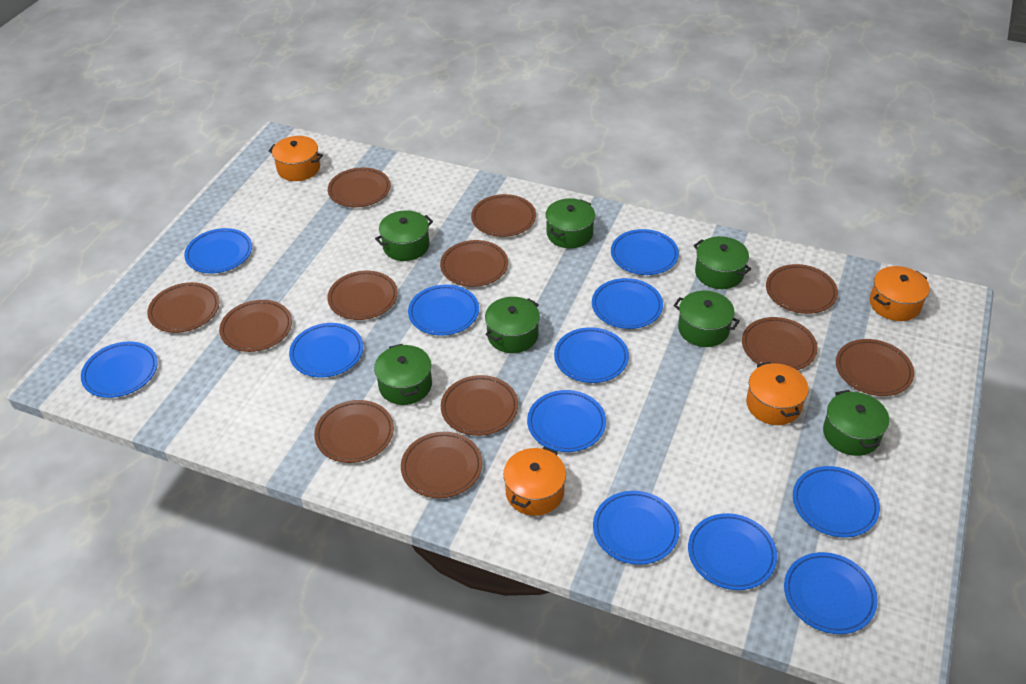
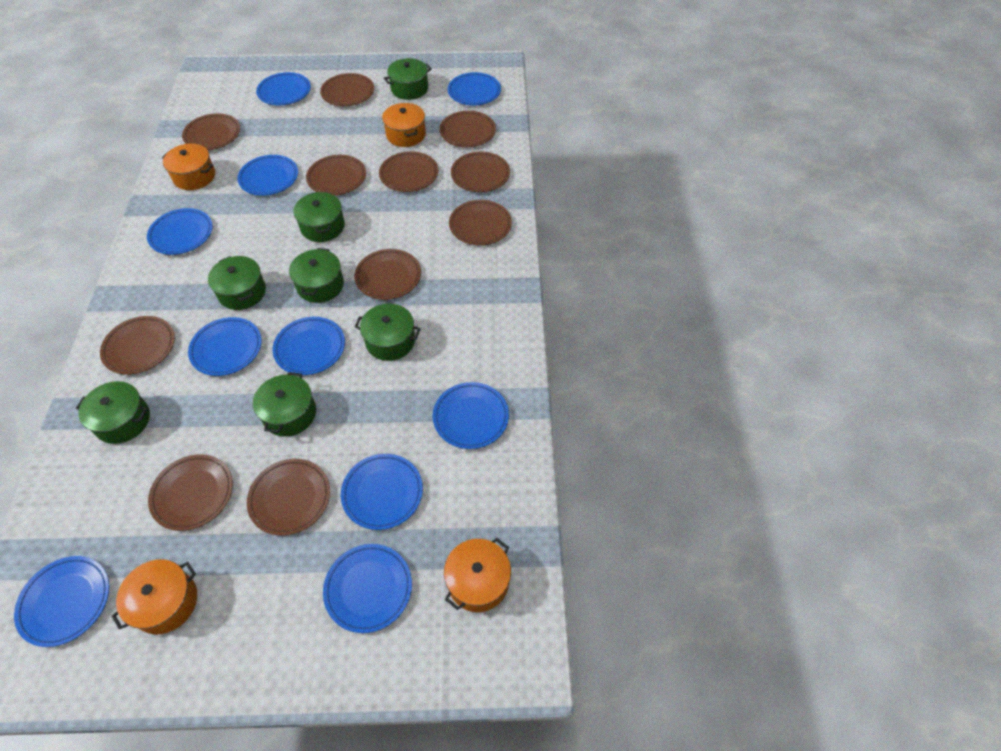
blue plate: [81,341,158,398] [184,228,252,273] [289,323,363,377] [408,284,479,336] [527,390,606,452] [554,327,629,383] [592,278,663,329] [593,491,680,565] [611,229,679,275] [688,513,777,590] [784,552,878,634] [793,466,880,538] = 12 -> [14,556,110,647] [147,208,213,255] [188,317,262,376] [237,155,298,196] [256,72,311,105] [272,317,345,375] [323,544,412,633] [341,454,423,530] [433,382,509,449] [448,72,501,106] = 10
brown plate: [147,282,219,333] [219,300,292,352] [314,400,394,463] [327,271,398,320] [328,167,391,207] [401,432,482,498] [440,240,508,287] [441,375,518,436] [471,194,536,237] [742,317,818,370] [766,264,838,314] [836,339,914,396] = 12 -> [100,316,175,375] [148,454,233,531] [182,113,240,150] [247,459,330,536] [306,155,366,196] [320,73,374,106] [354,249,421,300] [379,151,438,192] [439,111,496,147] [449,200,512,245] [451,152,510,192] = 11

